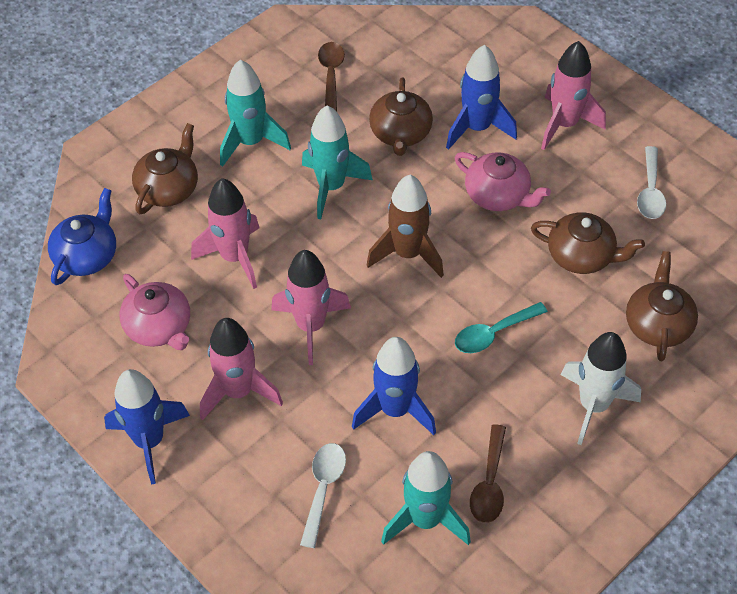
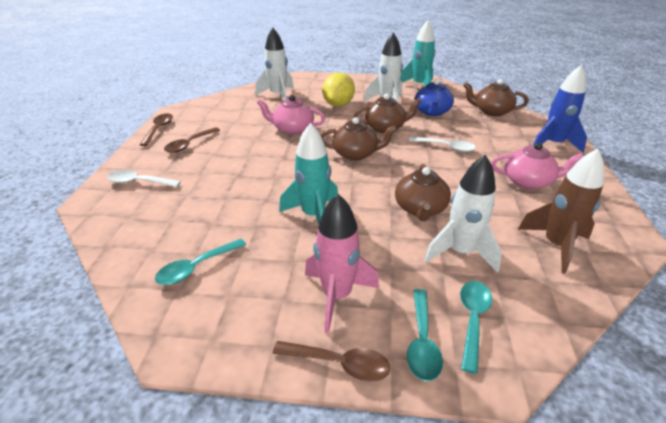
blue rocket: [104,369,190,484] [352,337,436,435] [446,45,517,150] = 3 -> [533,65,587,153] = 1
brown spoon: [318,42,345,112] [470,424,506,523] = 2 -> [140,113,173,146] [164,127,220,153] [273,341,390,381] = 3
pink rocket: [191,178,260,289] [200,318,283,421] [271,250,351,365] [541,41,606,150] = 4 -> [305,194,379,333] = 1
turquoise rocket: [220,59,291,167] [302,105,373,219] [381,451,471,545] = 3 -> [279,123,338,225] [400,20,436,86] = 2
turquoise spoon: [455,302,548,353] = 1 -> [155,239,246,285] [407,289,443,381] [460,281,492,374] = 3
white rocket: [561,332,641,445] = 1 -> [256,28,294,101] [364,32,403,103] [424,155,502,273] = 3
yellow lemon: none = 0 -> [322,72,355,107] = 1

